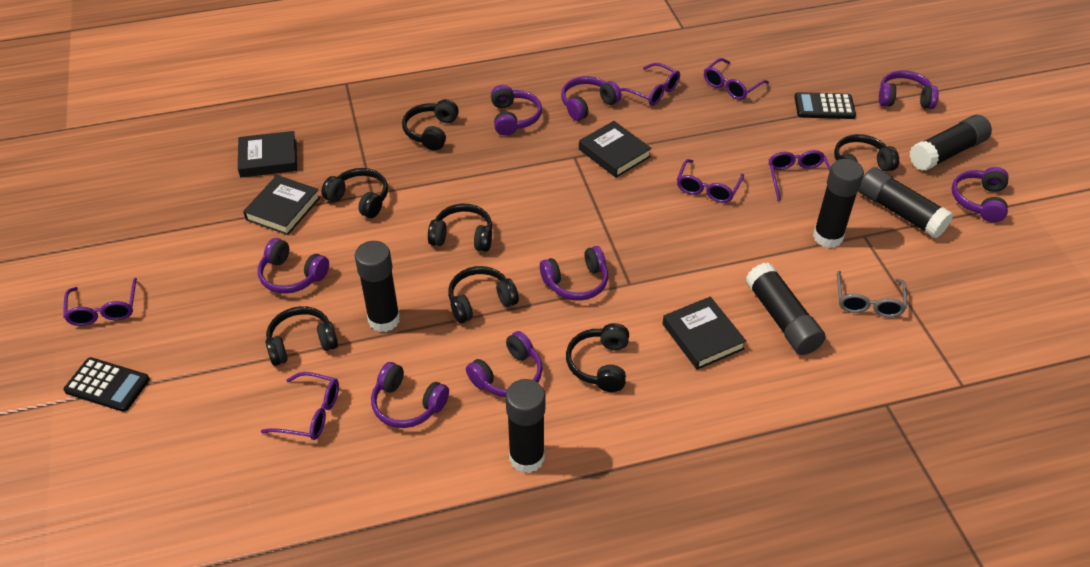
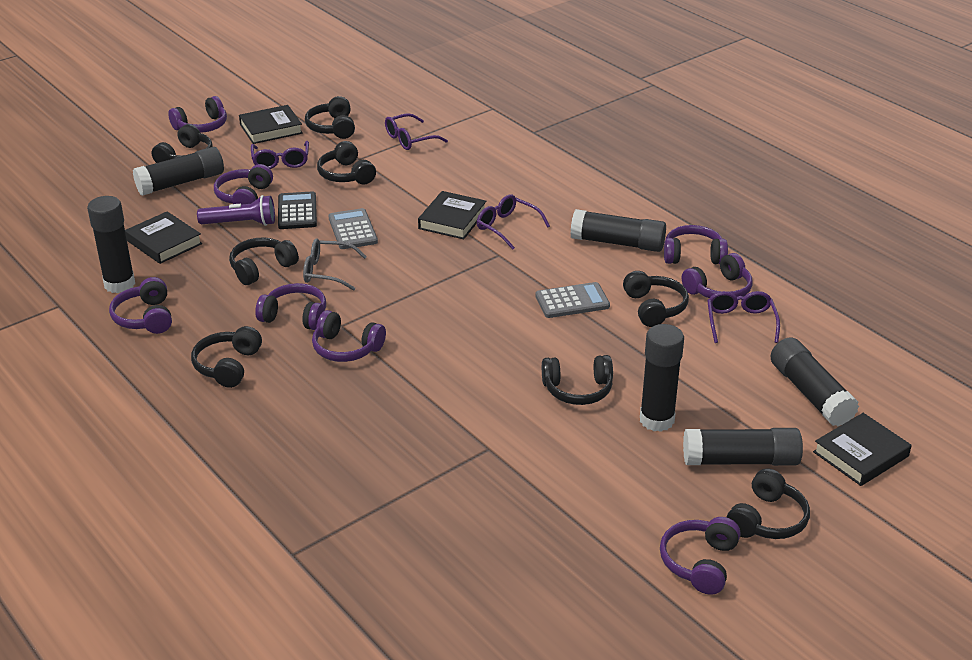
black calculator: [63,357,150,412] [794,92,856,119] = 2 -> [278,191,317,229] = 1
black headphones: [265,306,338,366] [321,168,388,218] [402,99,459,151] [428,204,492,252] [448,266,519,323] [566,323,629,392] [834,134,899,171] = 7 -> [151,124,213,163] [191,326,262,388] [229,238,299,285] [305,96,355,139] [317,141,376,184] [542,355,613,405] [623,271,689,327] [727,468,810,539] = 8
grey calculator: none = 0 -> [328,208,378,249] [535,282,610,318] = 2
purple flashlight: none = 0 -> [197,195,275,226] = 1
purple glasses: [63,278,137,326] [261,372,339,440] [620,63,680,106] [677,159,744,203] [704,58,769,100] [769,150,831,201] = 6 -> [251,141,309,169] [385,113,448,150] [477,194,550,250] [707,291,780,343] = 4

